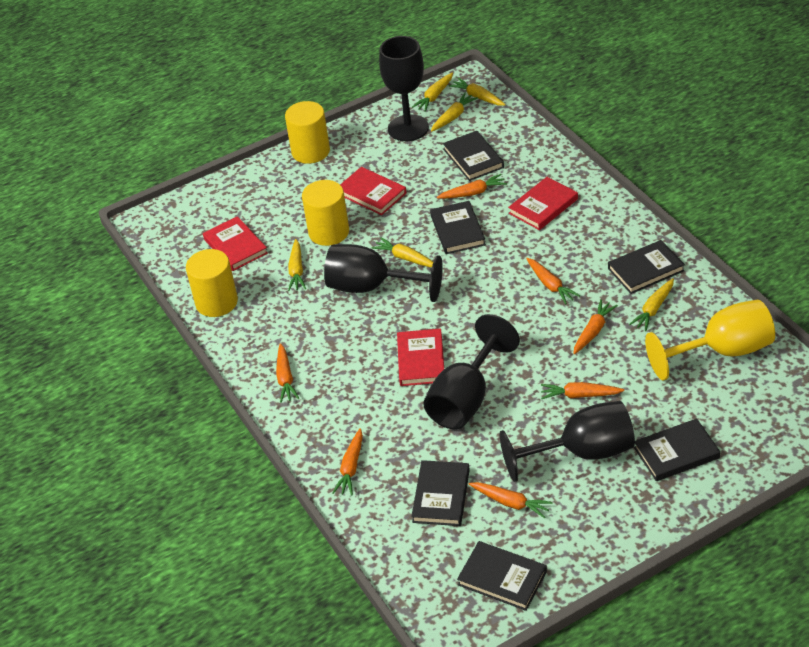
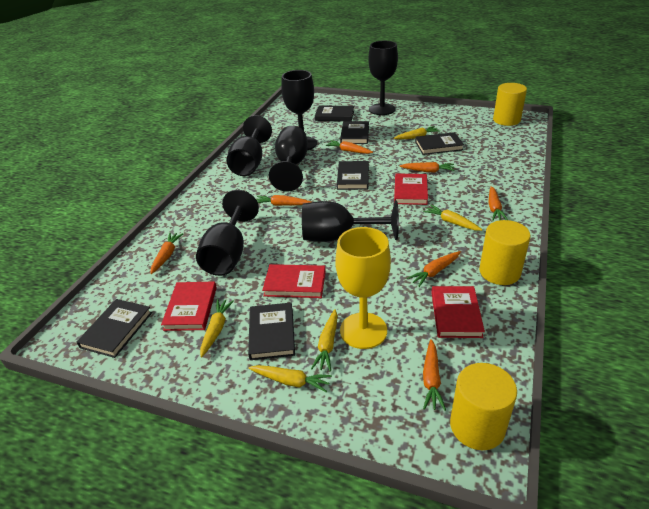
black goblet: [324,244,443,302] [379,36,429,141] [423,314,520,429] [500,401,635,482] = 4 -> [196,190,259,276] [227,115,272,176] [269,126,308,192] [281,70,317,150] [302,201,399,242] [368,41,398,115] = 6
yellow carrot: [288,239,306,291] [371,237,433,267] [412,72,453,112] [431,93,478,132] [449,78,506,106] [629,278,674,331] = 6 -> [200,299,234,357] [248,365,332,393] [311,309,338,371] [394,126,440,139] [423,205,483,231] = 5

